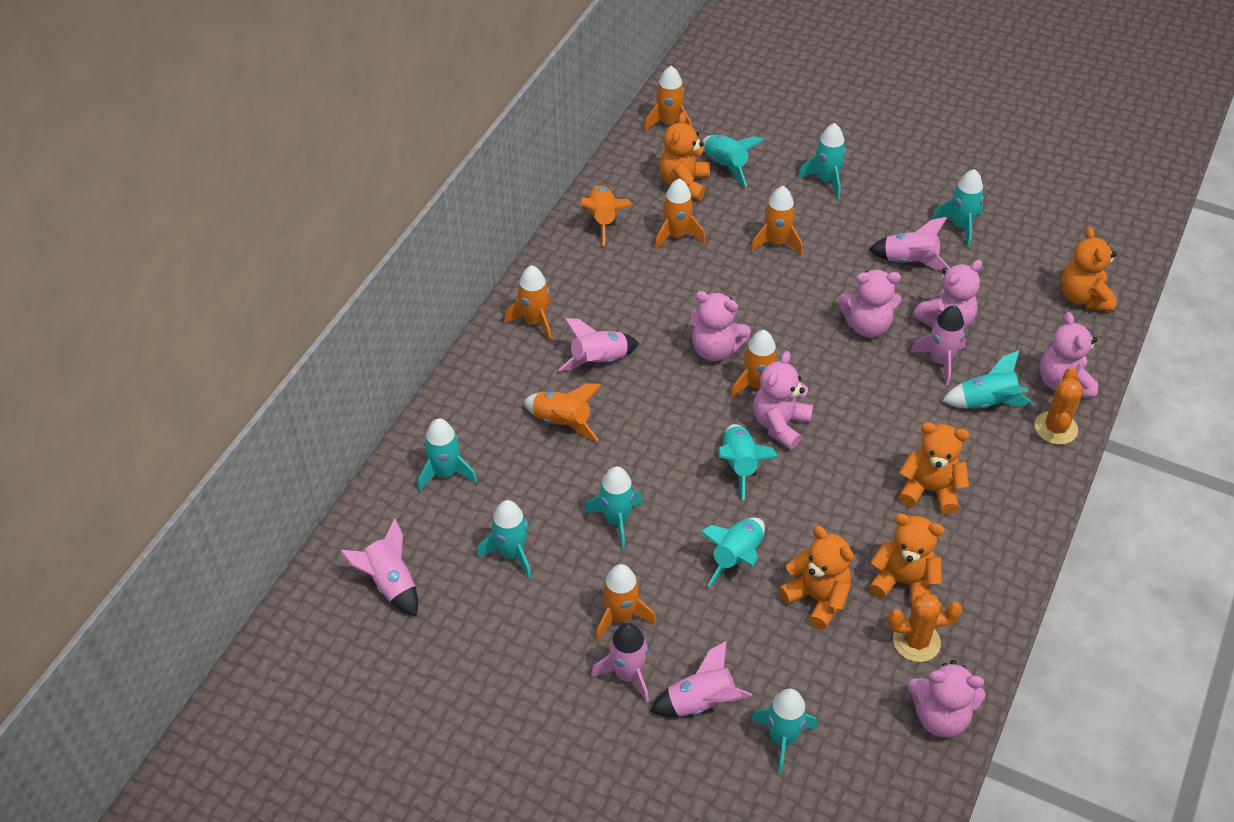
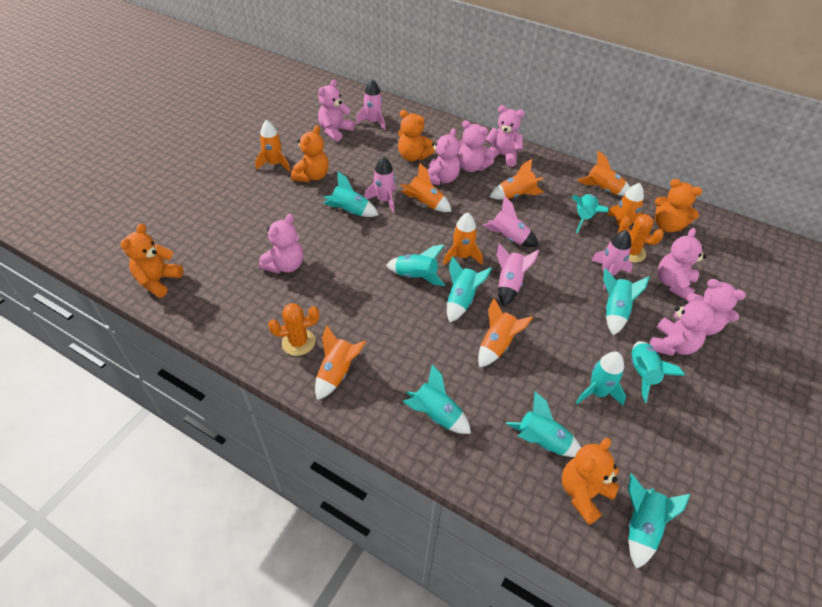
pink rocket: [340,519,418,616] [558,318,639,372] [591,623,649,704] [650,641,752,717] [869,217,950,270] [910,305,966,385] = 6 -> [356,79,386,130] [364,156,396,213] [482,196,539,247] [496,242,539,307] [591,230,633,289] = 5
pink teddy bear: [690,291,751,361] [753,351,813,450] [838,270,902,338] [907,660,986,738] [913,260,982,329] [1039,312,1098,398] = 6 -> [259,214,303,274] [318,80,355,142] [428,128,460,185] [458,120,495,172] [486,105,525,167] [650,294,715,356] [658,228,707,300] [687,279,746,335] = 8

